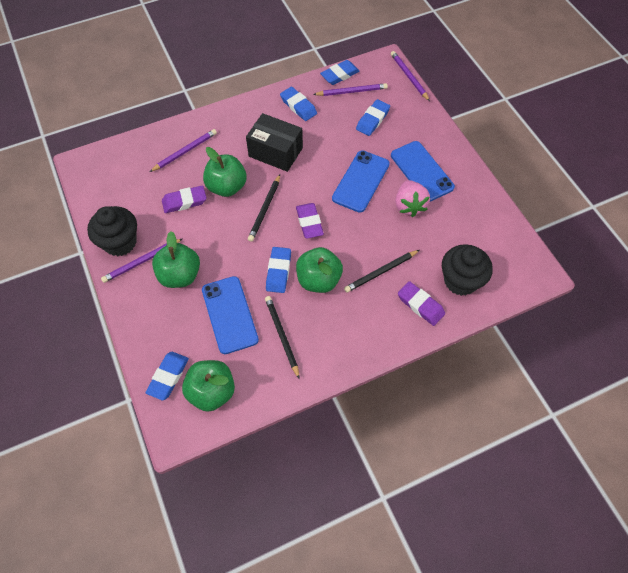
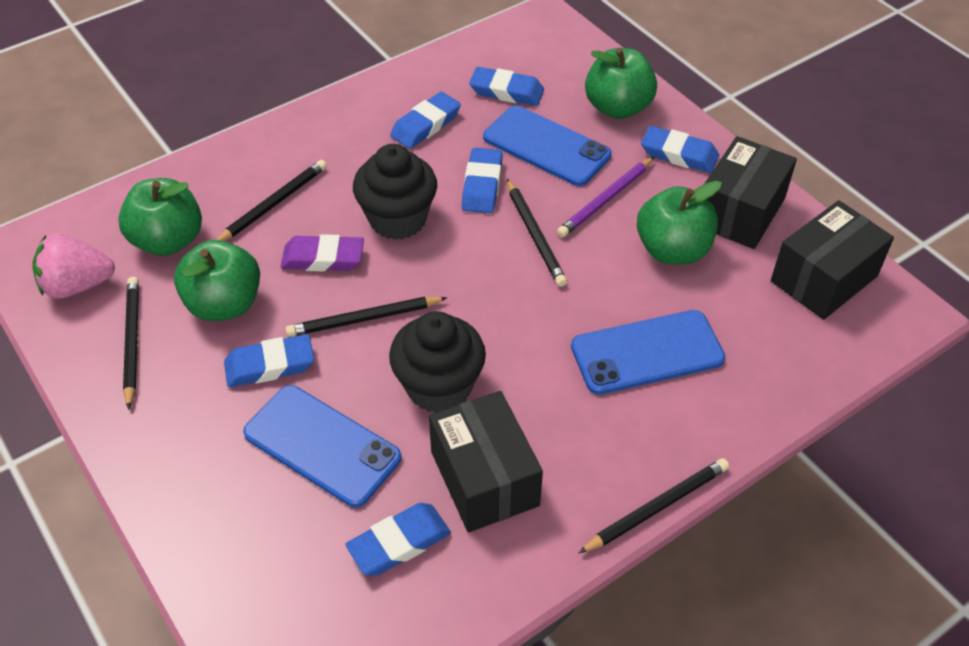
black box: [246,113,303,172] = 1 -> [429,391,543,532] [704,136,797,249] [771,200,894,320] = 3
black pencil: [248,174,280,242] [265,296,300,379] [344,250,419,293] = 3 -> [123,277,139,410] [216,160,327,241] [285,297,447,337] [507,179,567,287] [579,458,729,553] = 5
blue eraser: [145,352,189,400] [266,247,291,293] [280,87,317,121] [320,60,360,85] [356,99,390,136] = 5 -> [224,334,314,387] [345,503,451,576] [390,92,461,149] [462,148,503,213] [469,67,544,106] [641,126,719,173] = 6
purple eraser: [162,185,207,213] [296,203,324,239] [398,281,445,326] = 3 -> [280,234,364,272] = 1
purple pencil: [101,238,183,283] [150,129,217,172] [313,83,388,96] [391,51,430,101] = 4 -> [557,157,654,237] = 1

